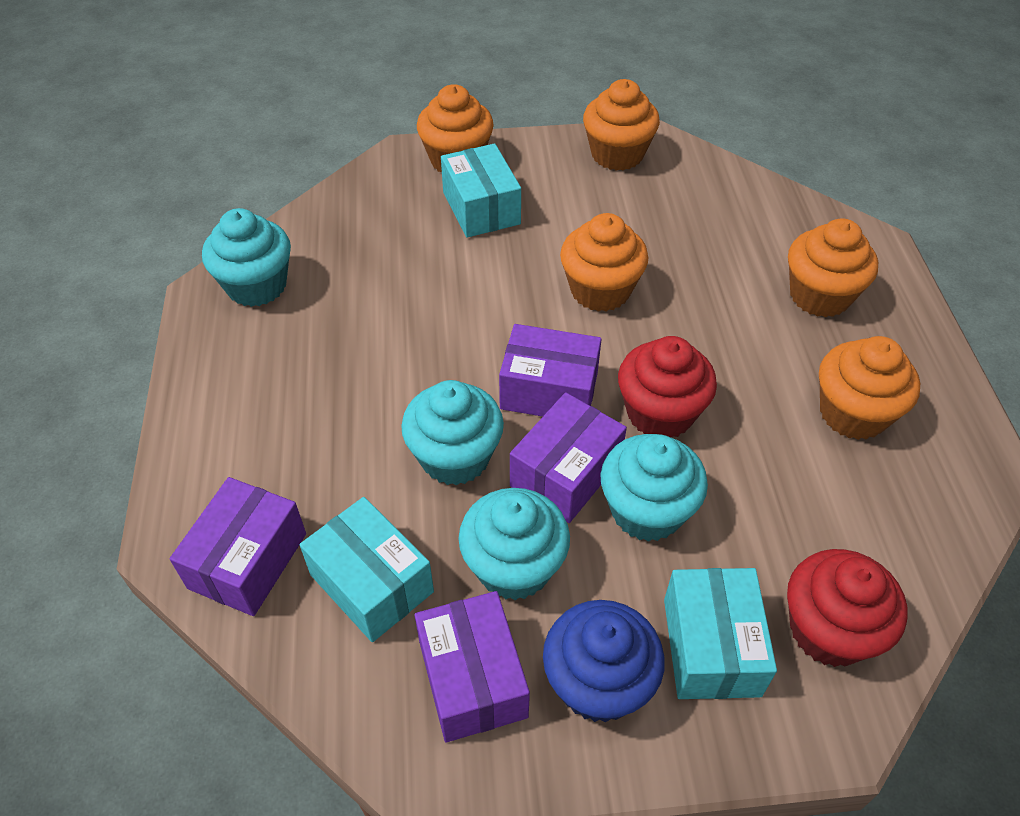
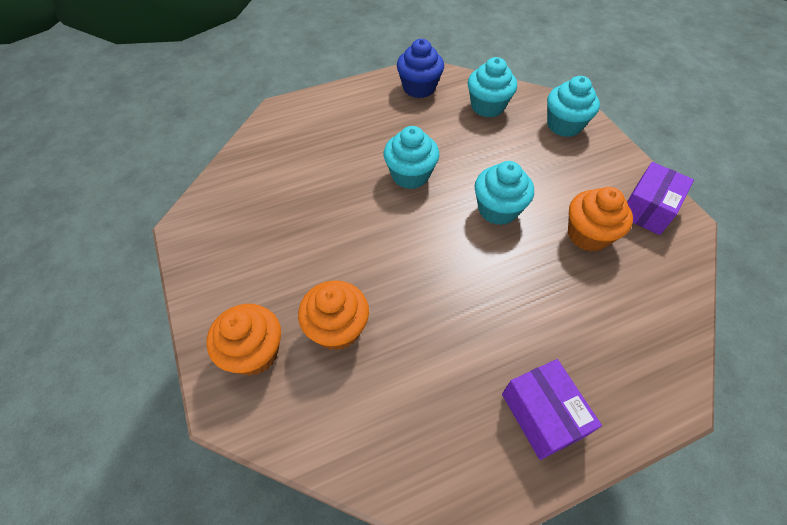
orange cupcake: [417,84,494,172] [560,213,648,312] [583,79,660,171] [788,218,878,317] [819,336,920,440] = 5 -> [207,304,281,376] [298,280,369,351] [568,187,633,252] = 3
purple box: [170,477,306,616] [414,591,530,742] [499,324,602,417] [510,392,627,523] = 4 -> [502,359,602,460] [627,162,694,235] = 2
red cupcake: [618,336,717,438] [787,549,907,667] = 2 -> none = 0
turquoise box: [300,497,434,642] [441,143,521,238] [664,568,777,699] = 3 -> none = 0

